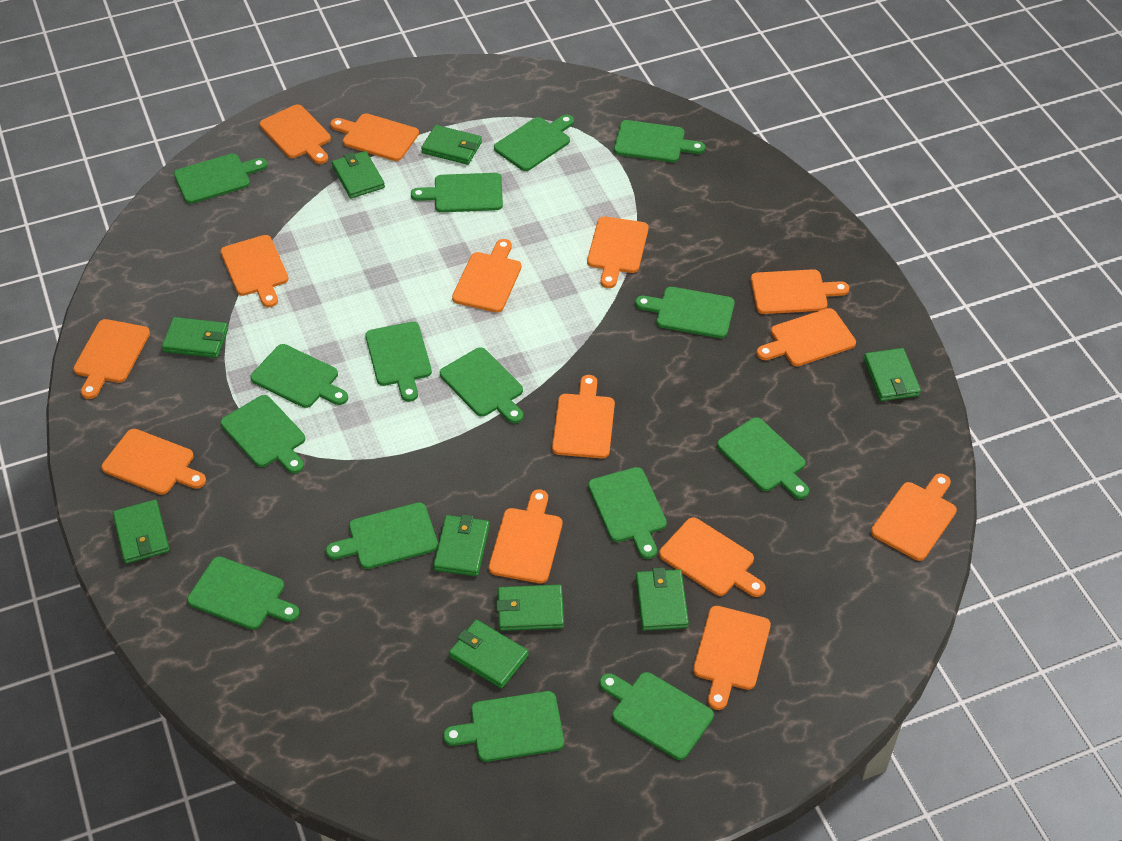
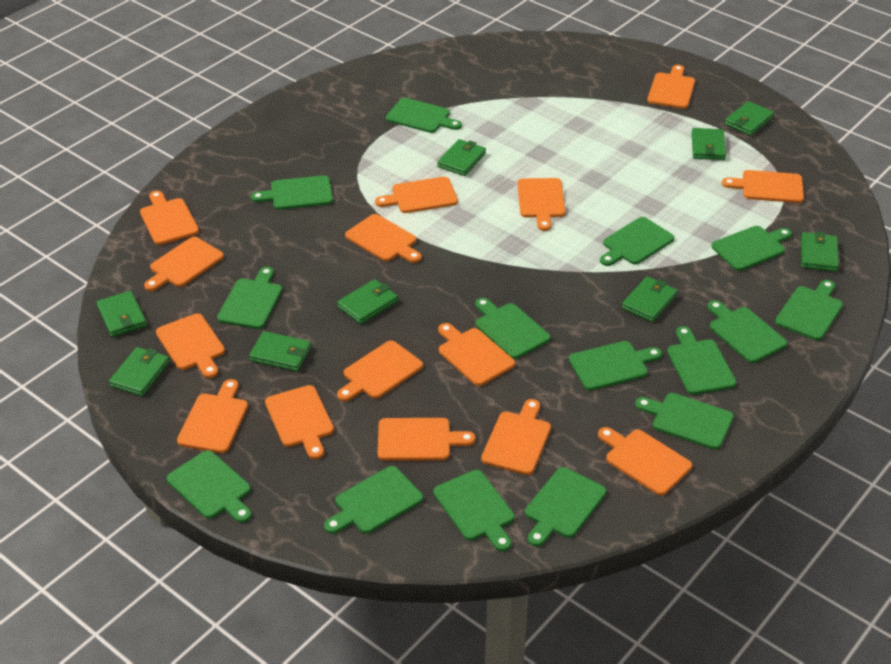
orange cutting board: [73,319,150,399] [101,429,206,495] [221,235,289,307] [259,104,331,164] [330,113,419,161] [452,239,521,312] [489,489,562,583] [552,375,615,458] [587,216,649,288] [659,517,766,597] [693,606,771,710] [751,269,849,314] [756,308,856,366] [871,474,957,561] = 14 -> [140,191,199,245] [144,237,224,291] [156,313,225,378] [177,379,248,453] [265,385,334,459] [337,341,423,401] [345,214,422,263] [375,177,458,213] [378,418,476,461] [438,323,515,386] [481,399,551,475] [517,178,566,231] [598,427,692,495] [647,65,695,109] [722,170,804,203] = 15

